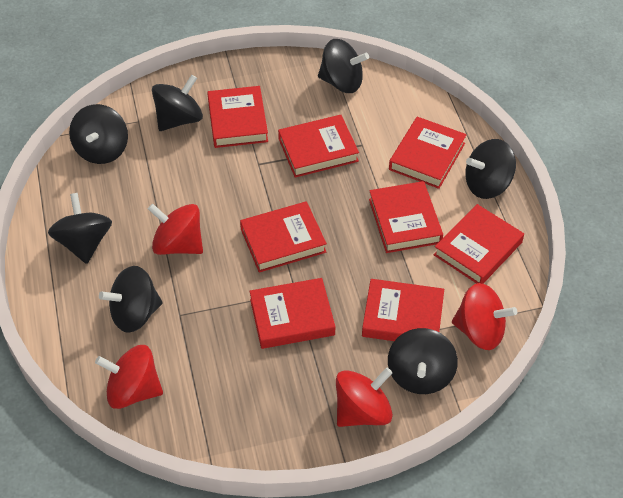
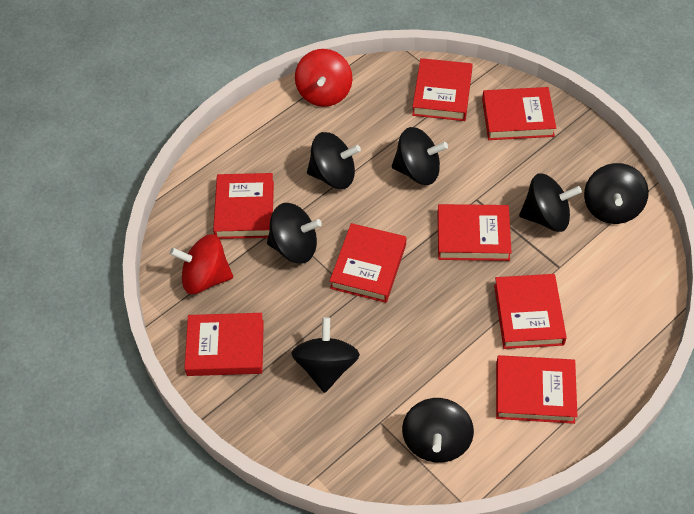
red spinning top: [95,345,163,409] [148,204,203,255] [336,367,393,427] [452,283,517,350] = 4 -> [170,234,233,294] [295,49,352,107] = 2

